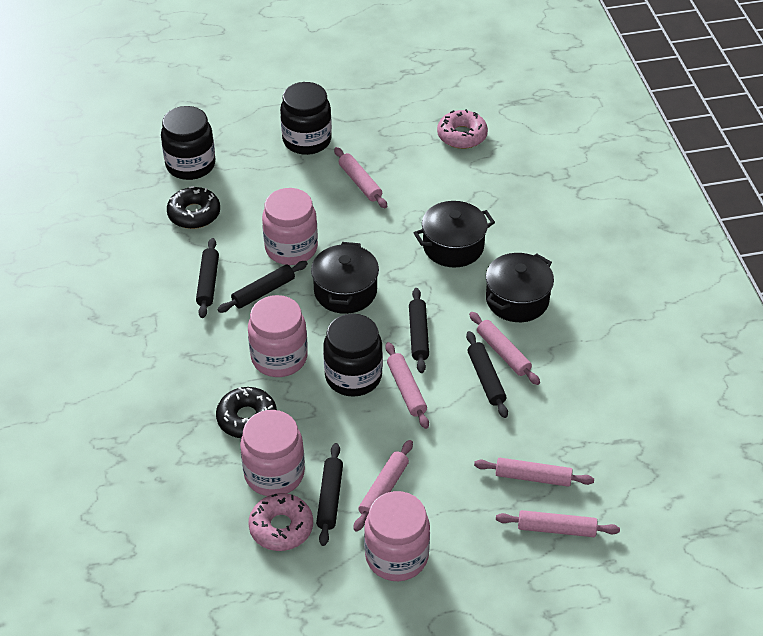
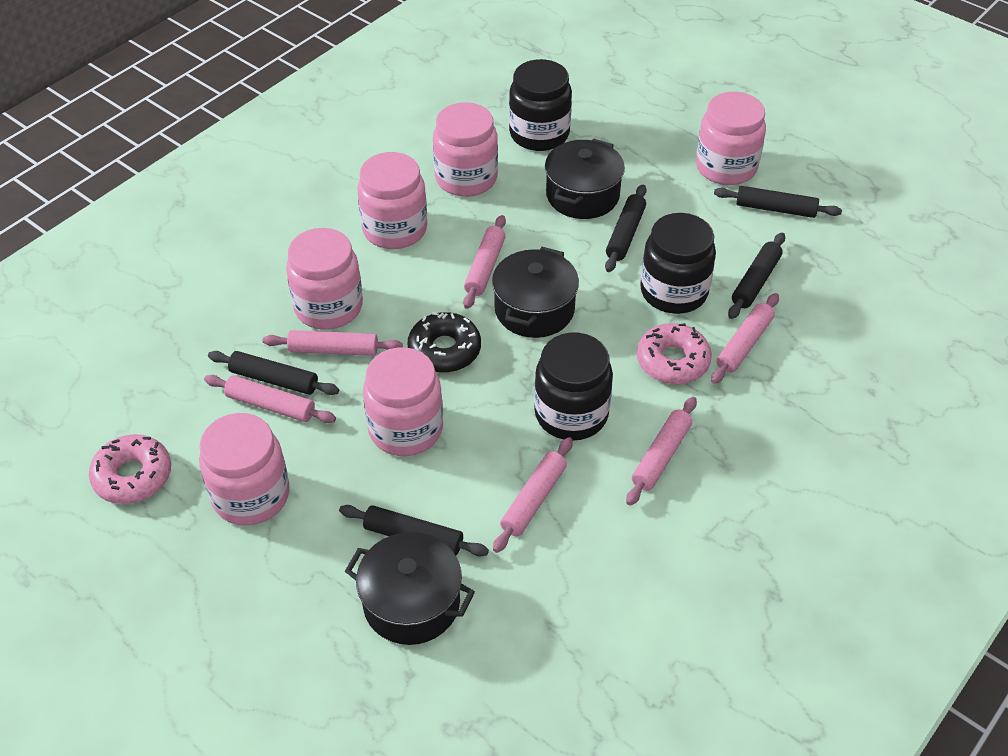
black donut: [167,186,220,229] [216,387,277,438] = 2 -> [408,312,481,373] = 1
pink jar: [240,410,305,496] [248,295,308,377] [262,188,318,265] [364,491,430,581] = 4 -> [199,413,290,526] [286,228,363,330] [357,152,427,249] [363,347,443,456] [433,102,498,197] [696,92,766,185] = 6

